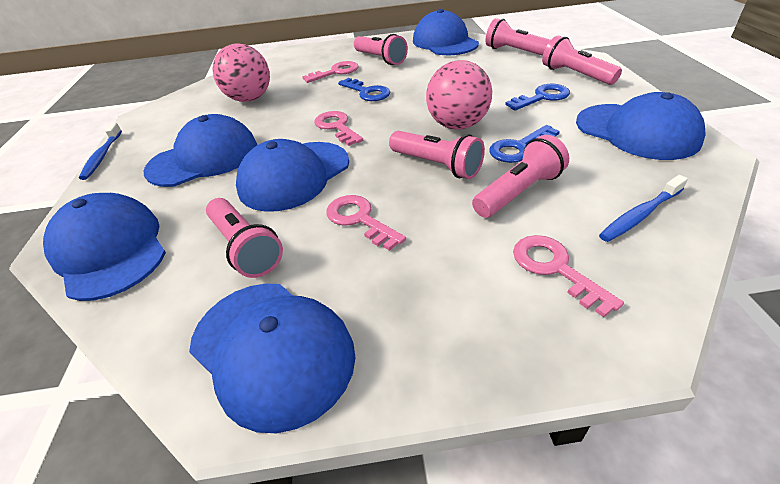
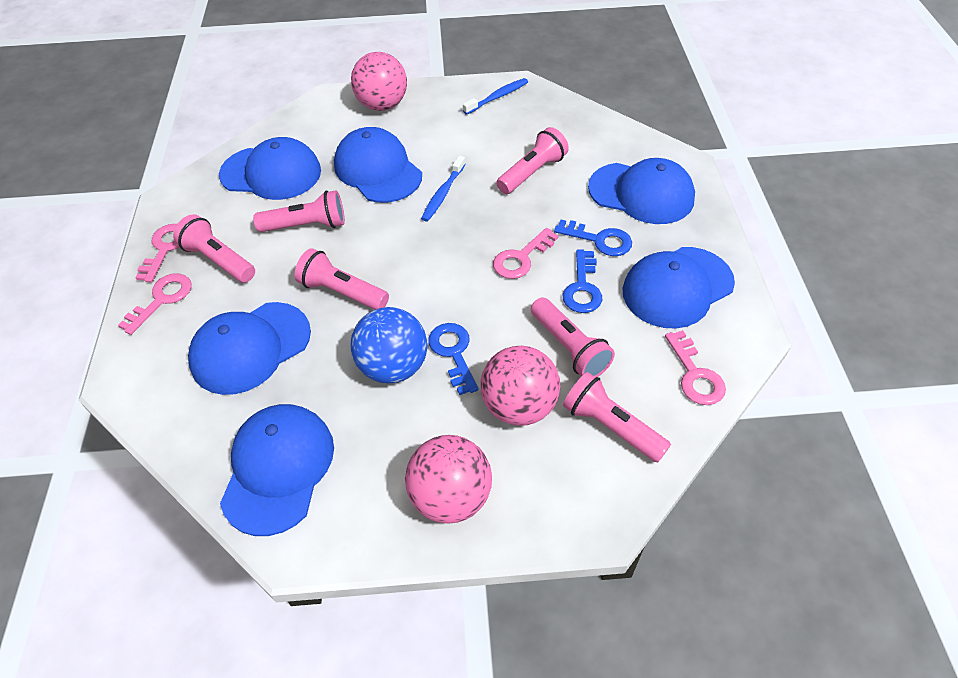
blue ball: none = 0 -> [351,307,427,383] = 1
pink ball: [212,43,270,102] [426,60,492,130] = 2 -> [351,52,407,111] [405,435,492,524] [481,346,560,426] = 3

